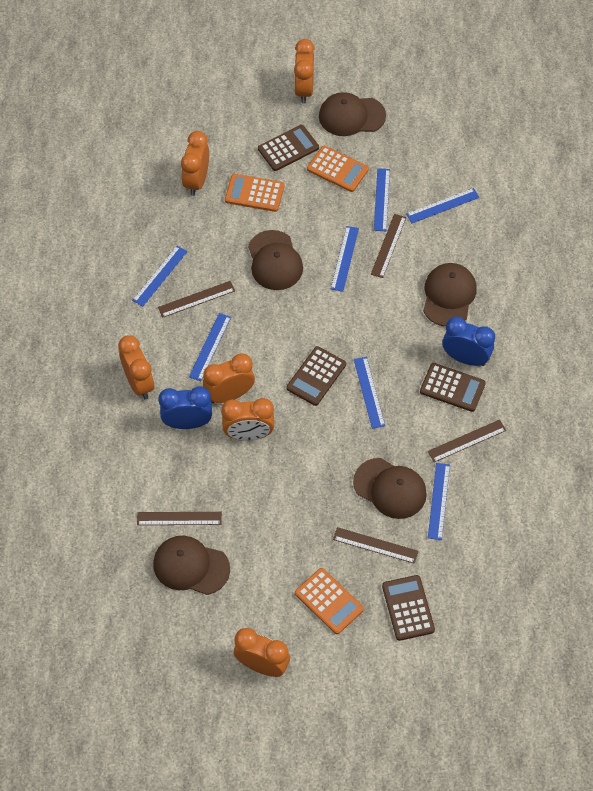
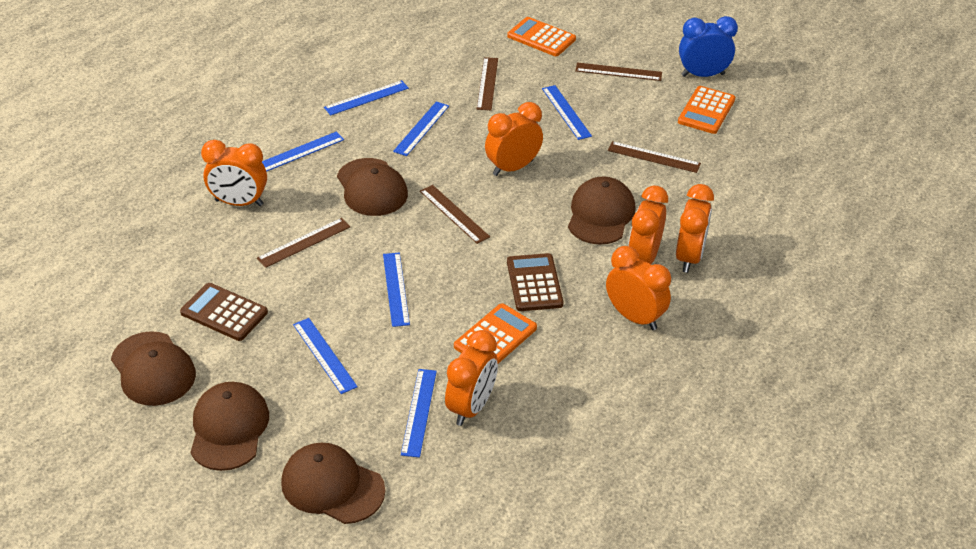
blue clock: [158,386,212,429] [442,317,495,366] = 2 -> [679,16,738,77] = 1
brown calculator: [258,125,319,171] [287,346,346,406] [382,575,435,641] [420,363,486,412] = 4 -> [180,283,268,341] [507,253,564,311] = 2

